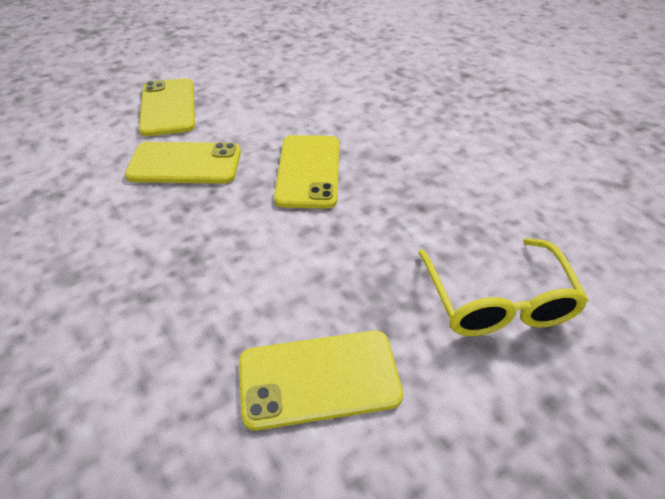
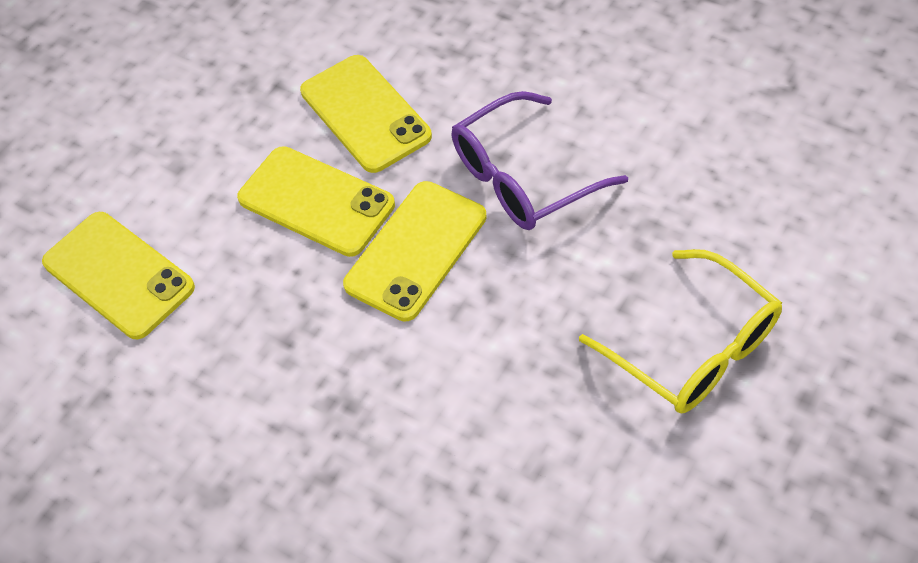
purple glasses: none = 0 -> [452,91,628,230] = 1

